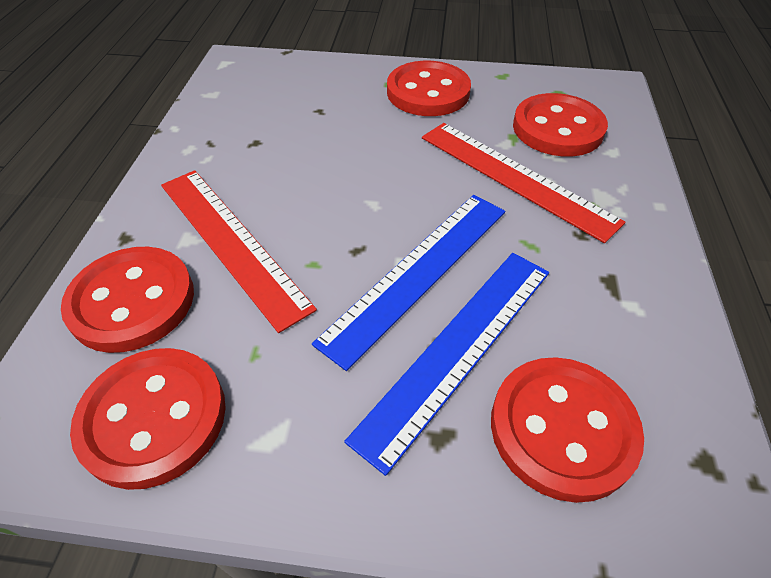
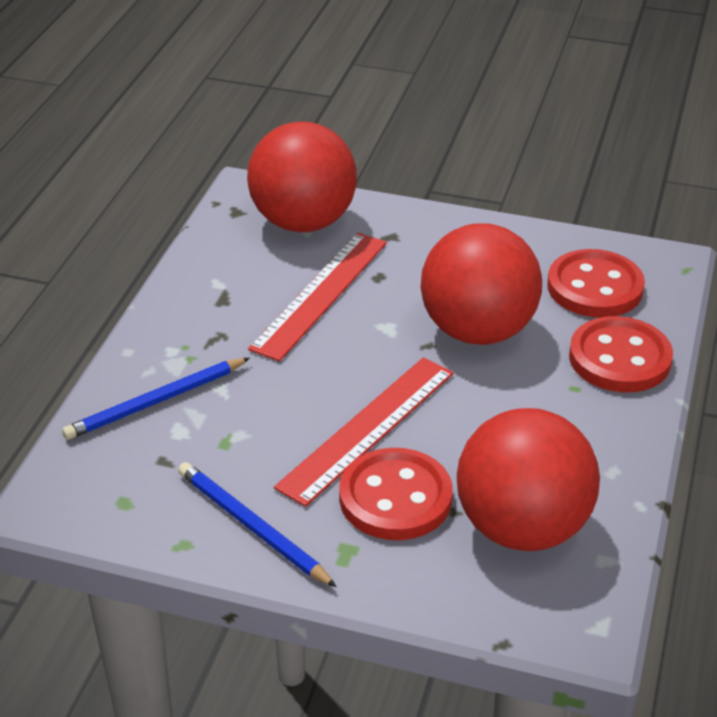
blue pencil: none = 0 -> [62,358,250,440] [178,462,337,587] = 2
blue ruler: [312,195,505,371] [344,253,549,476] = 2 -> none = 0
red ball: none = 0 -> [247,122,357,232] [420,223,542,345] [457,408,600,551] = 3
red button: [61,247,194,353] [70,348,226,490] [387,61,471,116] [491,357,644,503] [513,93,608,156] = 5 -> [339,448,453,540] [547,249,645,317] [569,316,673,392] = 3

